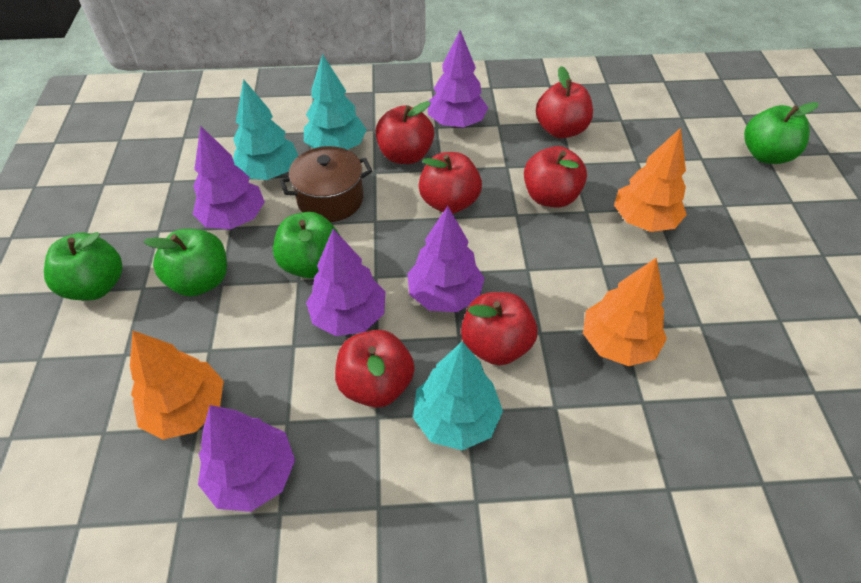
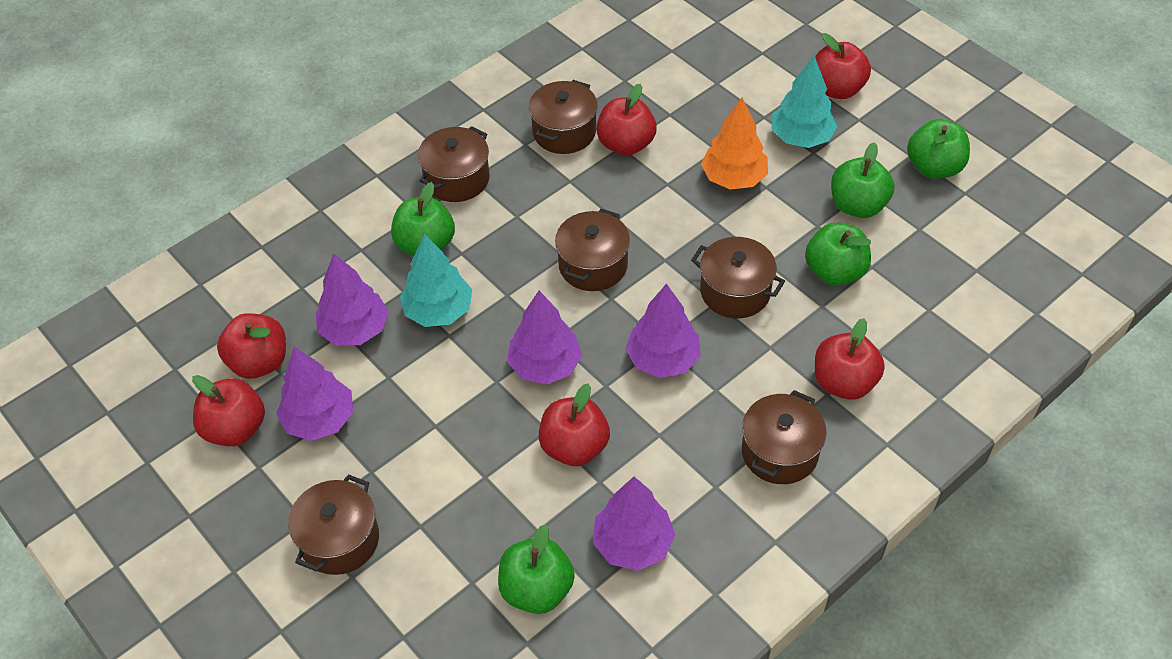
brown pot: [280,146,372,222] = 1 -> [288,474,379,575] [418,126,490,202] [529,80,598,154] [555,209,630,291] [691,237,785,318] [742,390,826,484] = 6
green apple: [44,232,123,301] [143,229,227,297] [273,212,340,278] [744,102,819,164] = 4 -> [391,182,455,256] [498,524,575,614] [805,222,871,286] [831,142,895,218] [907,119,970,179] = 5
orange tree: [130,331,223,440] [583,258,667,366] [614,128,687,232] = 3 -> [701,98,768,189] = 1
turquoise tree: [233,79,298,180] [304,54,367,150] [413,341,503,450] = 3 -> [400,234,472,327] [772,56,838,148] = 2

